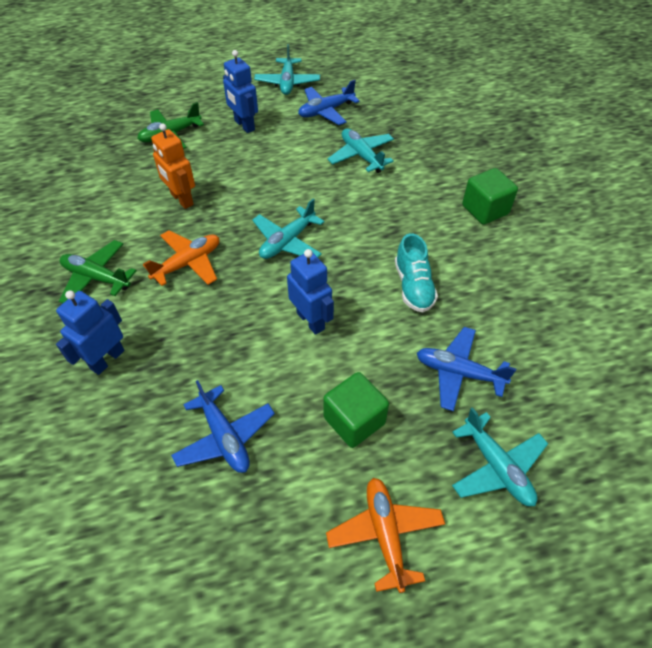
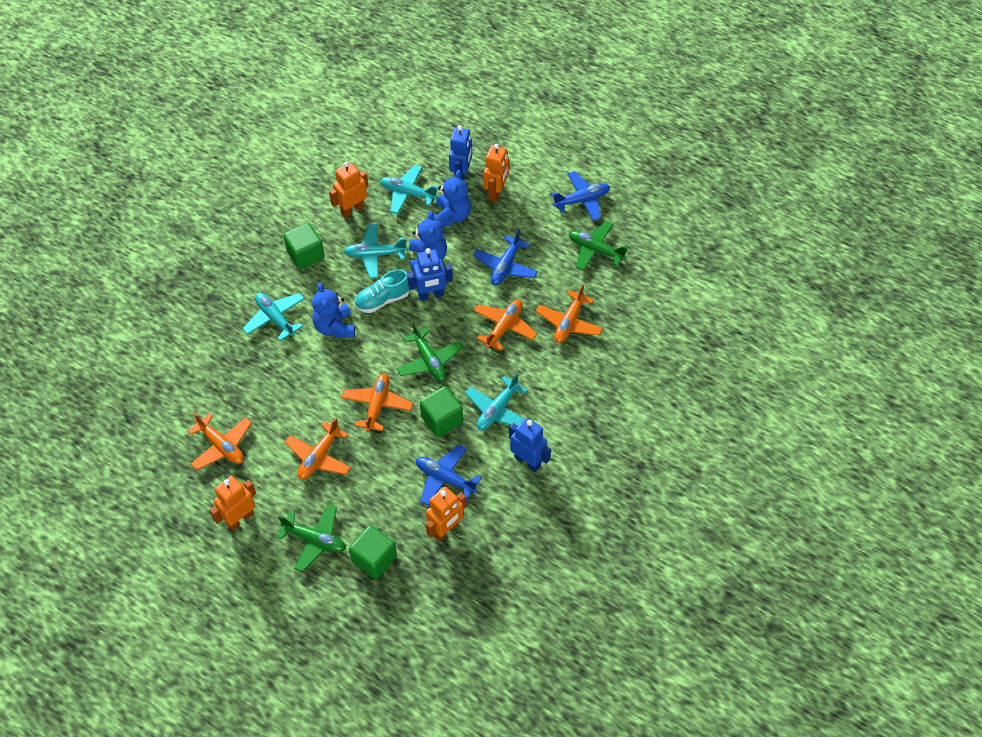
blue teddy bear: none = 0 -> [312,283,355,338] [409,211,447,273] [434,170,471,226] = 3
green cube: [323,372,389,448] [462,168,518,225] = 2 -> [283,223,325,269] [349,525,397,579] [420,386,463,437] = 3
green plane: [59,240,137,303] [137,102,204,149] = 2 -> [277,504,346,572] [397,323,463,382] [569,221,629,271] = 3
orange plane: [143,230,219,286] [326,478,445,593] = 2 -> [188,412,252,470] [285,418,351,480] [341,374,413,432] [473,299,537,351] [536,284,603,343] = 5
orange robot: [151,123,195,209] = 1 -> [210,476,256,531] [329,161,368,218] [426,486,466,541] [483,144,509,202] = 4

